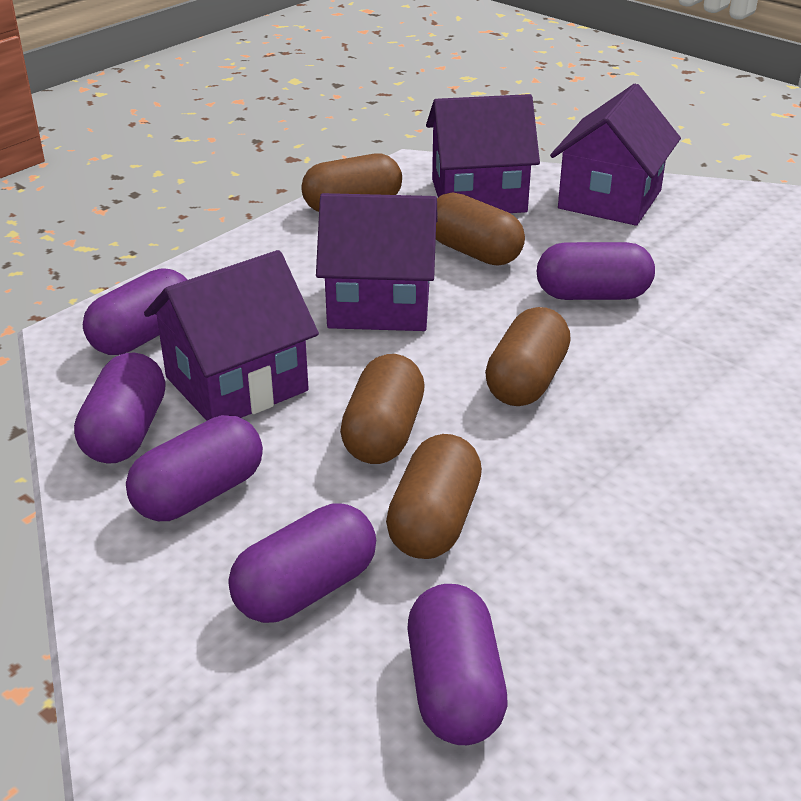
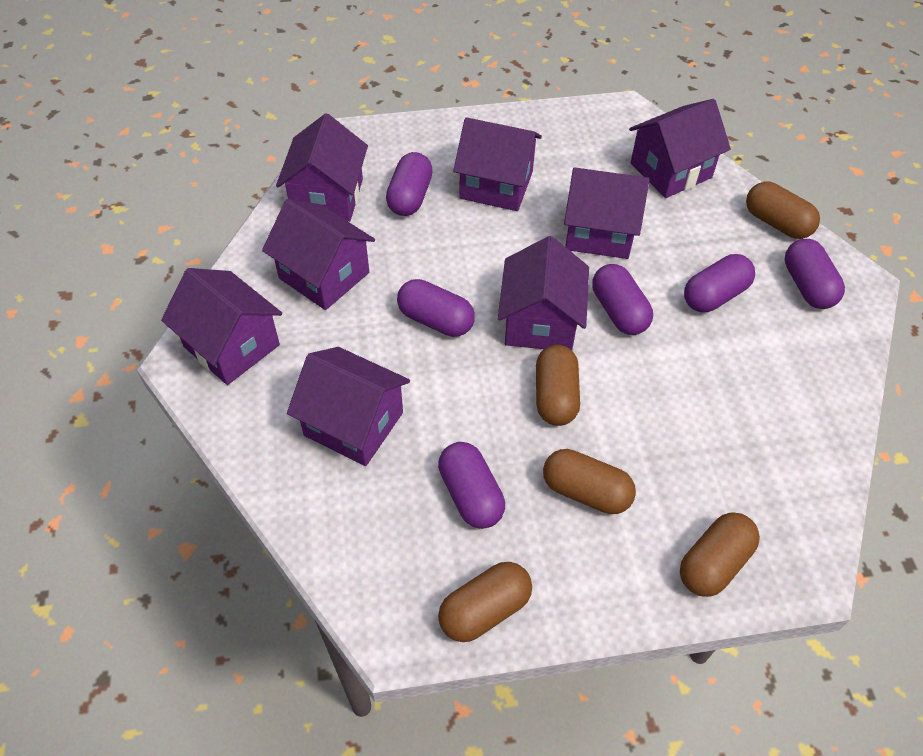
purple house: [144,250,319,421] [316,193,438,331] [426,94,540,213] [550,83,681,226] = 4 -> [161,268,282,385] [262,199,375,310] [276,113,368,222] [287,347,410,466] [453,117,542,211] [498,236,589,350] [564,167,650,259] [629,99,731,198] = 8

